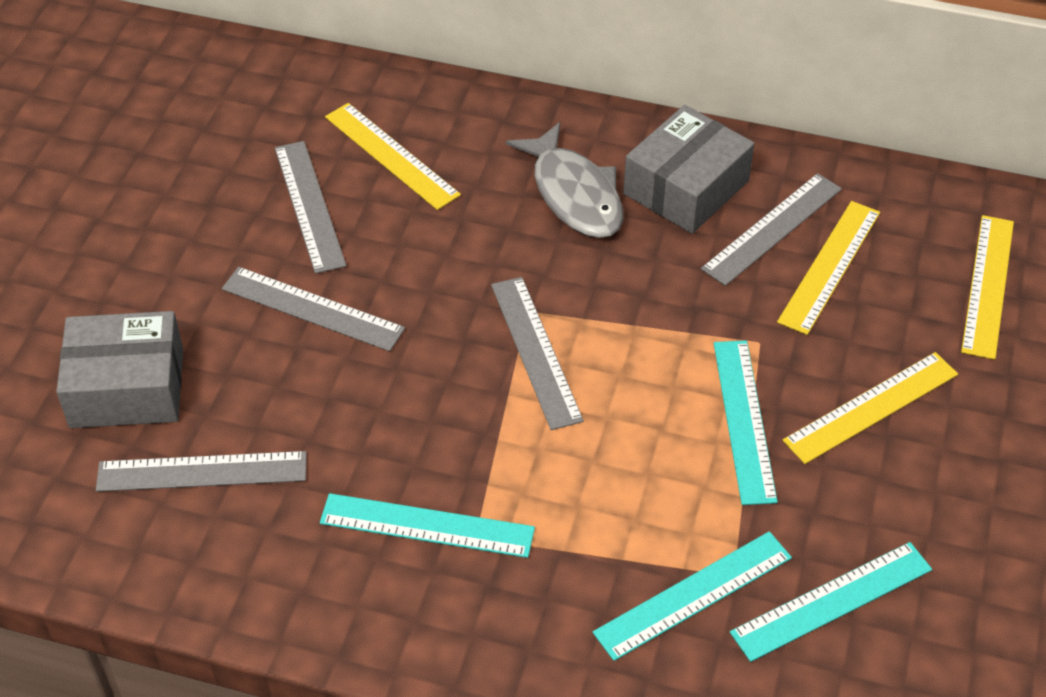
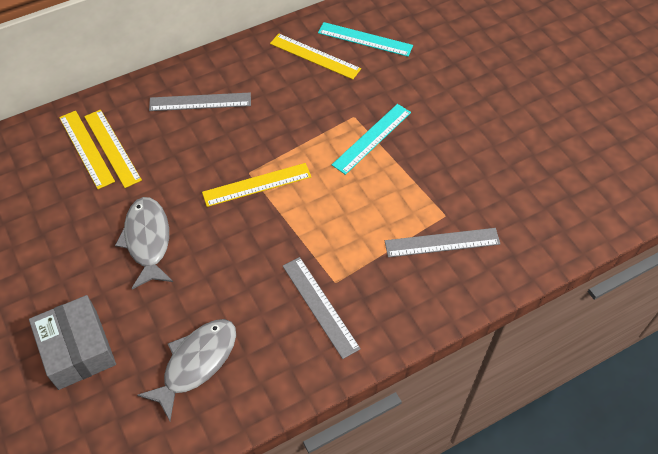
grey box: [56,311,183,428] [623,105,754,234] = 2 -> [29,295,116,390] = 1
grey fish: [506,122,623,238] = 1 -> [115,197,173,289] [137,319,236,421] = 2
grey ruler: [96,451,307,492] [222,267,405,351] [275,141,346,274] [491,277,584,430] [701,173,842,286] = 5 -> [149,93,251,111] [283,257,361,359] [385,228,500,257] = 3
turquoise ruler: [320,493,535,558] [593,531,792,661] [714,340,778,505] [730,542,932,662] = 4 -> [318,22,413,57] [332,104,411,175] = 2

